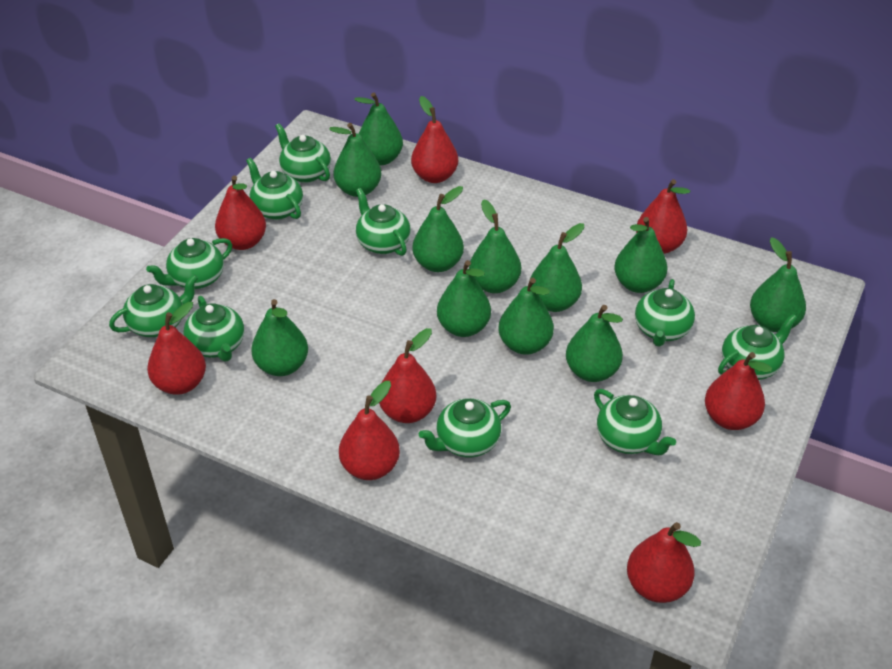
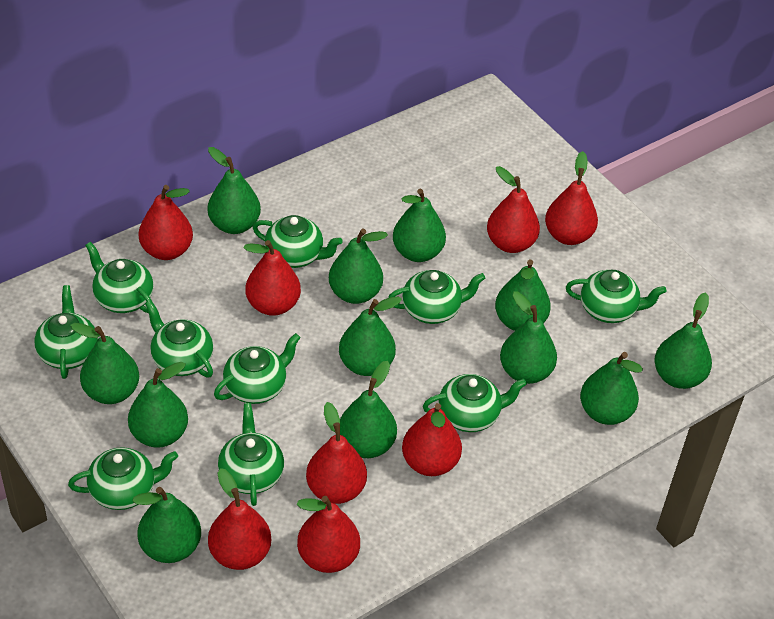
green pear: [251,299,308,376] [329,123,382,197] [354,93,403,166] [412,186,464,272] [437,260,491,337] [469,199,521,293] [499,278,554,355] [530,223,584,312] [566,305,623,382] [614,217,667,293] [750,237,806,332] = 11 -> [70,323,139,404] [128,362,188,448] [132,487,201,563] [208,147,261,234] [329,229,388,304] [339,297,402,376] [340,361,397,458] [393,189,446,262] [495,260,551,331] [500,291,557,384] [580,352,643,425] [654,292,712,389] = 12

